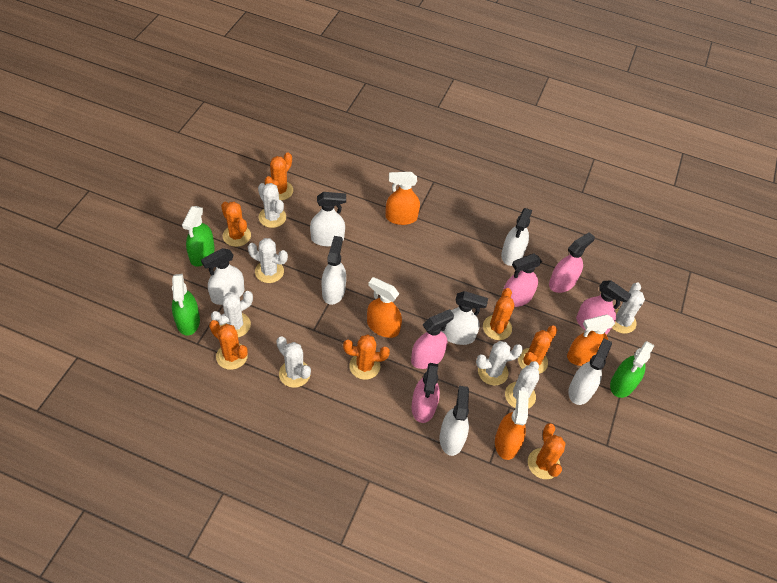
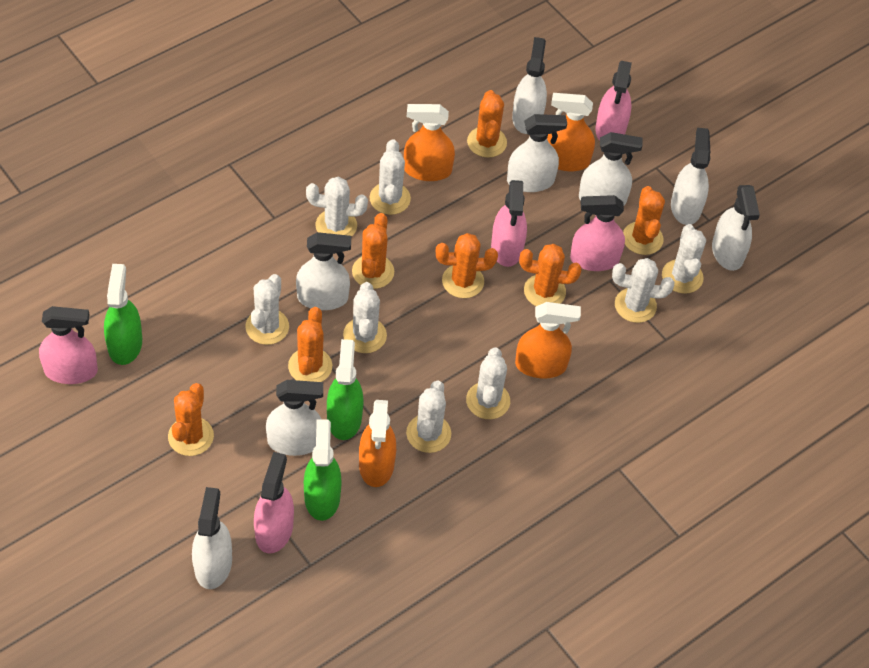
white cactus: [211,291,253,337] [248,238,288,283] [258,183,286,228] [276,336,311,388] [476,341,523,386] [505,361,539,408] [612,283,645,334] = 7 -> [245,274,289,345] [306,177,368,237] [343,282,387,353] [370,139,411,215] [406,381,451,453] [466,347,510,419] [612,258,674,323] [662,224,706,294] = 8
white spray bottle: [201,248,244,305] [310,192,346,246] [322,236,346,305] [440,386,469,456] [441,291,488,345] [501,208,532,266] [568,338,612,405] = 7 -> [192,487,232,589] [266,380,323,456] [296,232,351,310] [507,114,567,192] [512,37,547,134] [579,132,642,206] [671,128,710,225] [712,185,760,271] = 8

